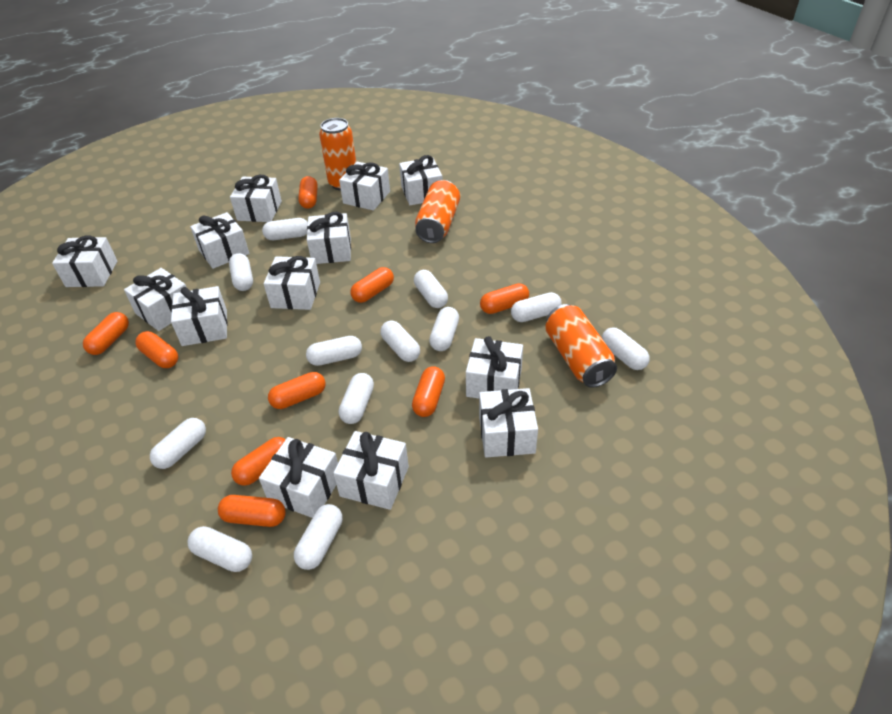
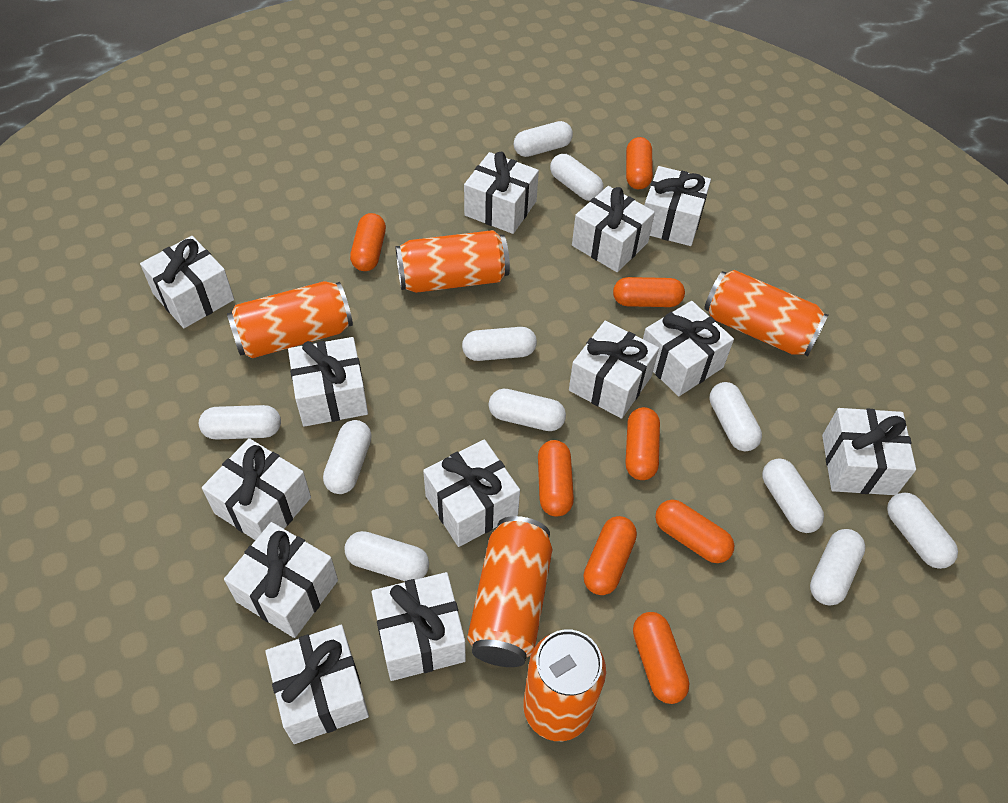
orange can: [319,118,356,191] [415,180,460,243] [545,304,617,388] = 3 -> [227,281,353,358] [396,230,510,293] [467,516,552,667] [523,629,606,741] [704,270,829,356] = 5
orange capsule: [83,312,129,355] [135,331,178,368] [218,495,286,527] [231,437,286,486] [268,372,326,409] [298,176,318,209] [350,267,394,303] [412,366,445,417] [480,283,529,314] = 9 -> [350,213,386,271] [538,440,574,517] [583,516,637,595] [613,277,685,307] [626,137,653,189] [626,407,660,480] [633,612,689,704] [655,500,735,563] = 8
white capsule: [150,418,206,469] [188,526,252,572] [229,253,253,291] [262,218,308,240] [294,504,342,570] [306,336,362,366] [339,373,374,424] [380,320,420,362] [414,270,448,308] [429,307,459,351] [511,292,562,322] [602,327,650,370] = 12 -> [199,405,281,440] [323,420,372,494] [345,531,429,581] [462,327,537,361] [489,389,566,431] [514,121,573,157] [550,154,604,201] [709,382,762,451] [762,459,824,533] [810,529,866,606] [887,492,958,569] = 11

